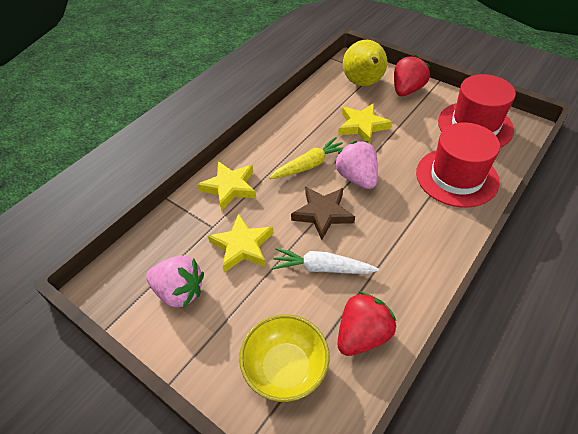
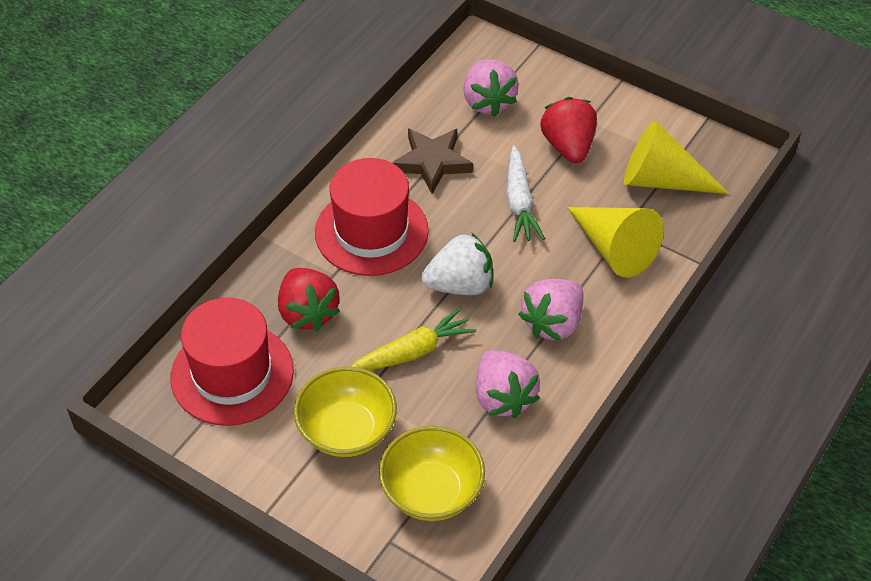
pink strawberry: [146,255,204,308] [335,141,378,189] = 2 -> [463,60,519,117] [476,350,540,418] [518,279,584,341] = 3
white strawberry: none = 0 -> [421,232,493,295] = 1
yellow bowl: [239,314,330,402] = 1 -> [294,367,397,457] [379,426,485,521] = 2
yellow cone: none = 0 -> [567,207,664,278] [624,121,729,194] = 2
yellow pear: [343,40,387,86] = 1 -> none = 0
yellow star: [197,161,256,211] [208,213,274,272] [338,103,392,144] = 3 -> none = 0

